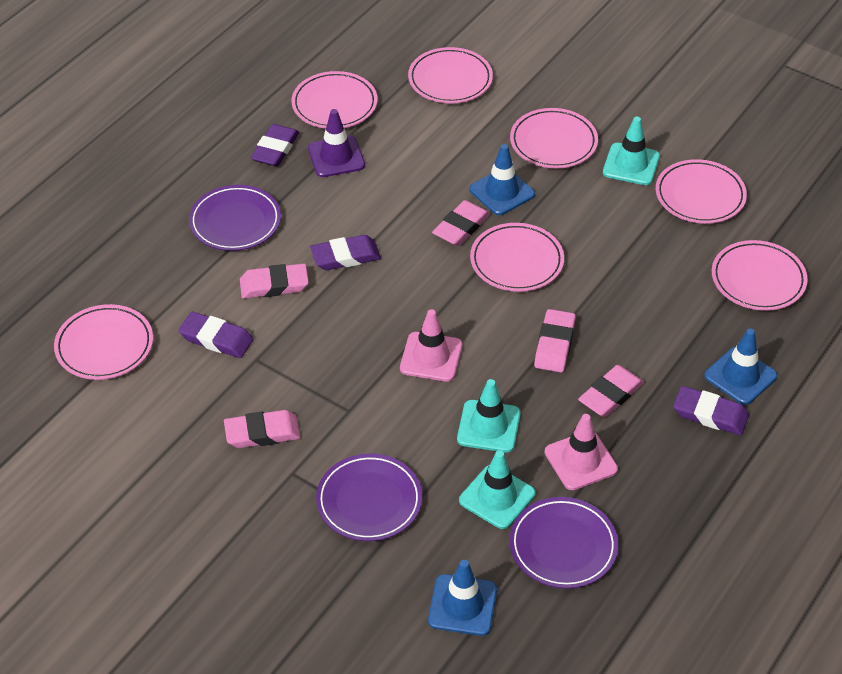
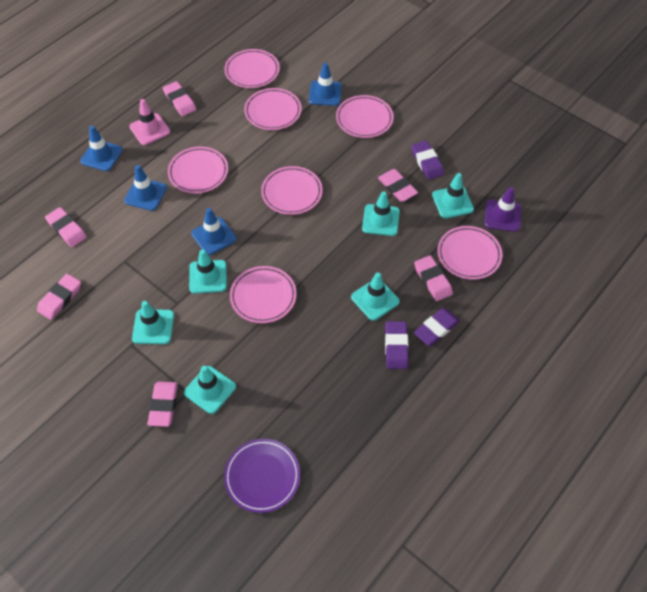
blue traffic cone: [428,560,497,636] [469,144,535,215] [704,329,777,405] = 3 -> [80,126,123,171] [124,165,167,211] [191,208,237,255] [309,63,342,106] = 4
pink eraser: [224,410,300,448] [240,264,309,298] [432,200,490,246] [534,309,576,372] [578,365,644,417] = 5 -> [37,274,81,320] [45,207,87,247] [147,382,178,427] [163,81,196,116] [378,169,418,202] [414,255,453,301] = 6
pink traffic cone: [400,309,462,382] [544,414,618,490] = 2 -> [129,99,170,145] = 1
purple eraser: [179,312,253,358] [251,124,299,166] [310,235,381,270] [673,386,749,435] = 4 -> [385,321,408,369] [411,141,444,180] [414,308,460,346] = 3
purple plate: [189,185,281,251] [316,454,422,541] [509,497,618,589] = 3 -> [224,439,300,513] = 1
turquoise traffic cone: [457,379,520,452] [459,450,535,529] [603,117,660,185] = 3 -> [132,301,174,344] [184,366,236,414] [189,249,227,294] [351,273,400,321] [362,191,400,236] [432,173,474,218] = 6

